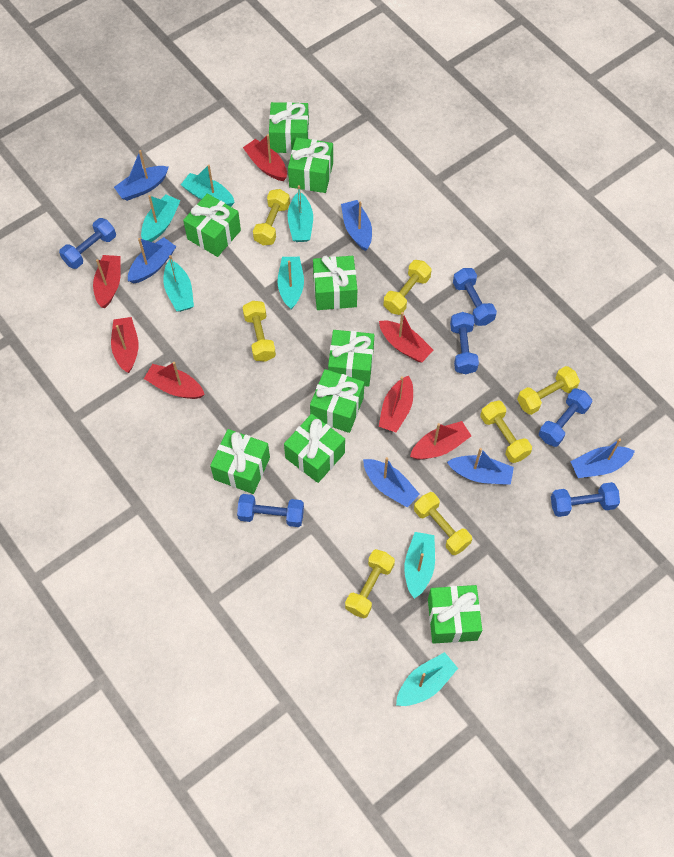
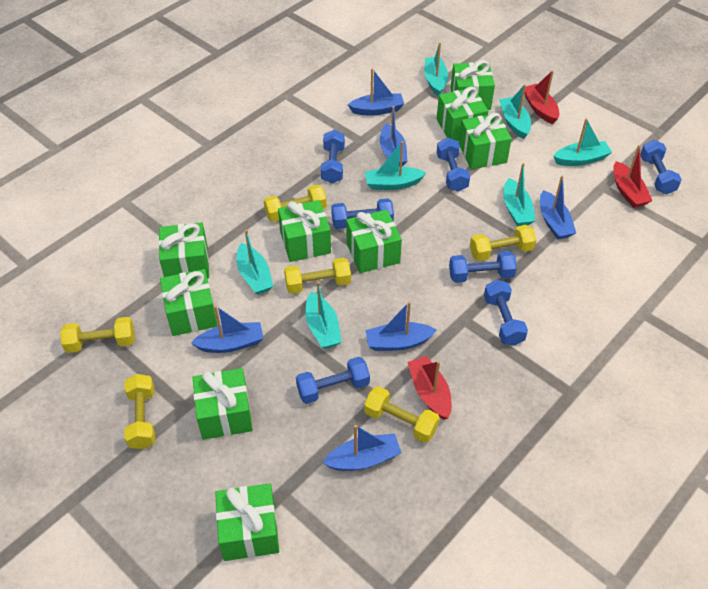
blue dumbbell: [59,218,116,269] [237,494,304,527] [450,312,479,374] [453,268,497,326] [539,388,592,447] [551,482,620,517] = 6 -> [296,357,370,404] [321,130,345,183] [331,199,394,229] [437,137,470,192] [449,251,517,283] [484,280,528,346] [640,140,682,194] = 7
red boat: [93,255,121,308] [111,317,139,373] [144,362,205,399] [243,134,287,181] [379,312,433,362] [379,375,413,432] [410,421,471,460] = 7 -> [407,356,452,420] [524,70,559,124] [613,145,652,208] = 3
yellow dumbbell: [243,301,276,362] [253,189,290,245] [345,549,395,618] [384,260,432,315] [414,492,472,555] [481,400,532,463] [517,366,580,415] = 7 -> [60,317,135,353] [124,374,155,449] [264,185,327,222] [284,258,351,294] [364,386,440,443] [470,225,536,261] = 6

